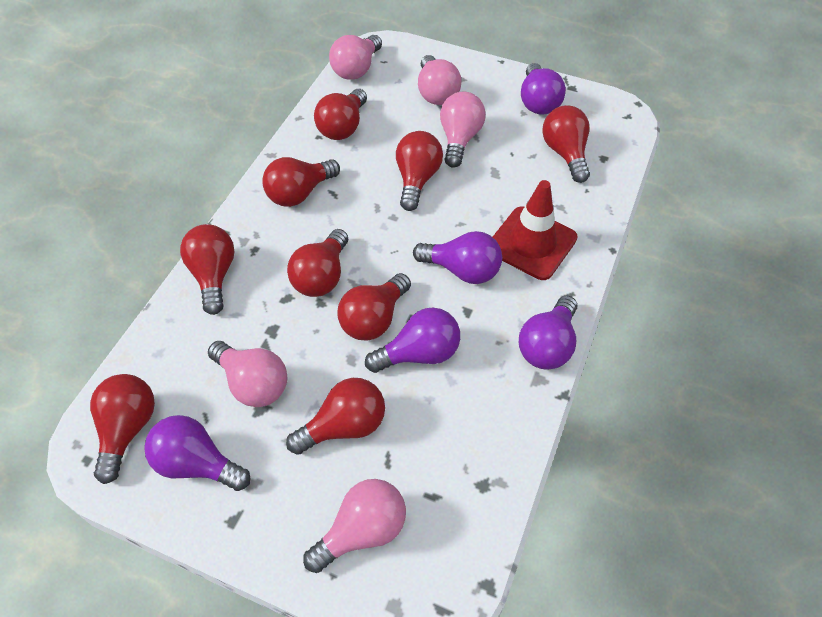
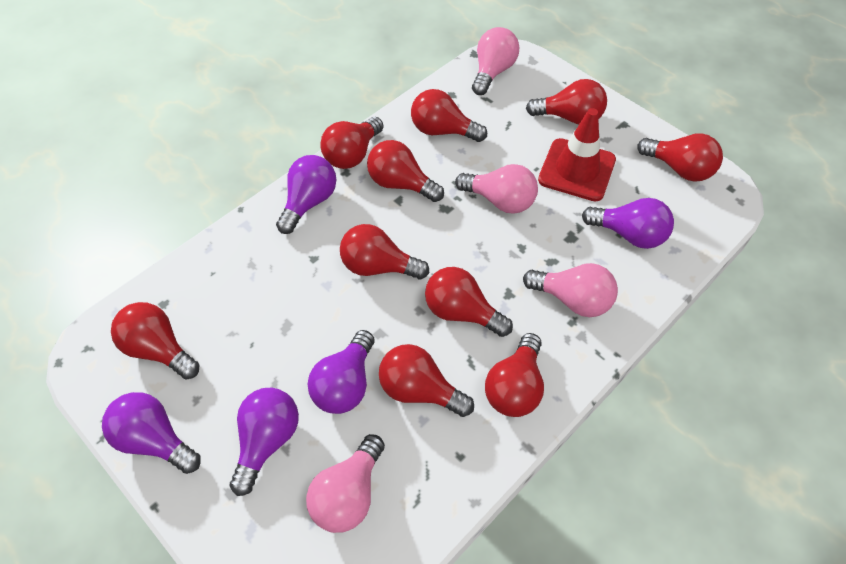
pink light bulb: [208,341,287,407] [303,479,406,573] [329,35,382,80] [418,55,462,105] [440,92,486,168] = 5 -> [306,434,385,533] [455,164,538,214] [472,27,519,95] [523,263,618,317] = 4
red light bulb: [90,374,155,484] [180,224,235,315] [262,157,340,207] [286,378,385,455] [287,229,348,297] [314,89,367,140] [337,273,411,341] [396,131,443,211] [542,105,590,183] = 9 -> [111,302,199,380] [320,117,383,169] [340,224,429,279] [367,140,444,202] [379,344,474,417] [411,89,487,142] [425,267,513,337] [485,333,544,417] [526,79,607,124] [637,133,723,182] = 10

